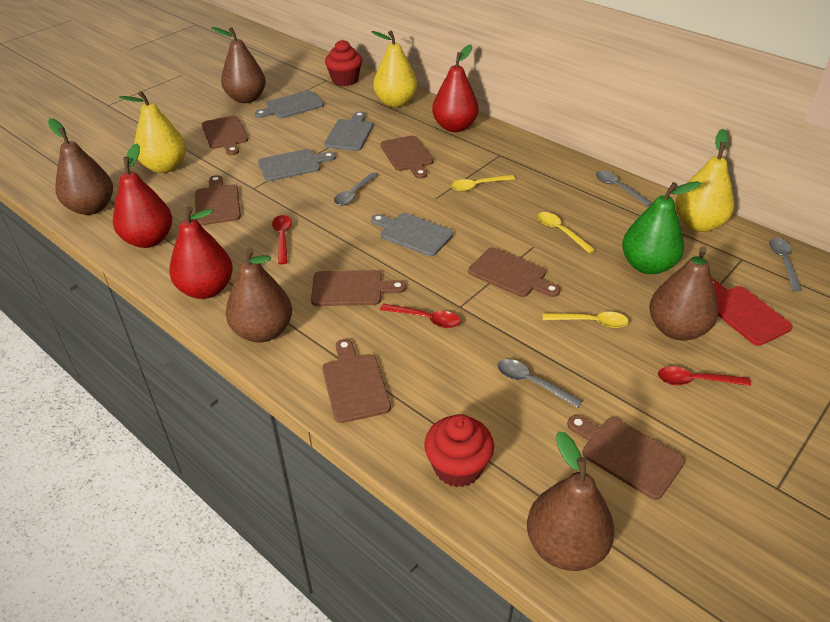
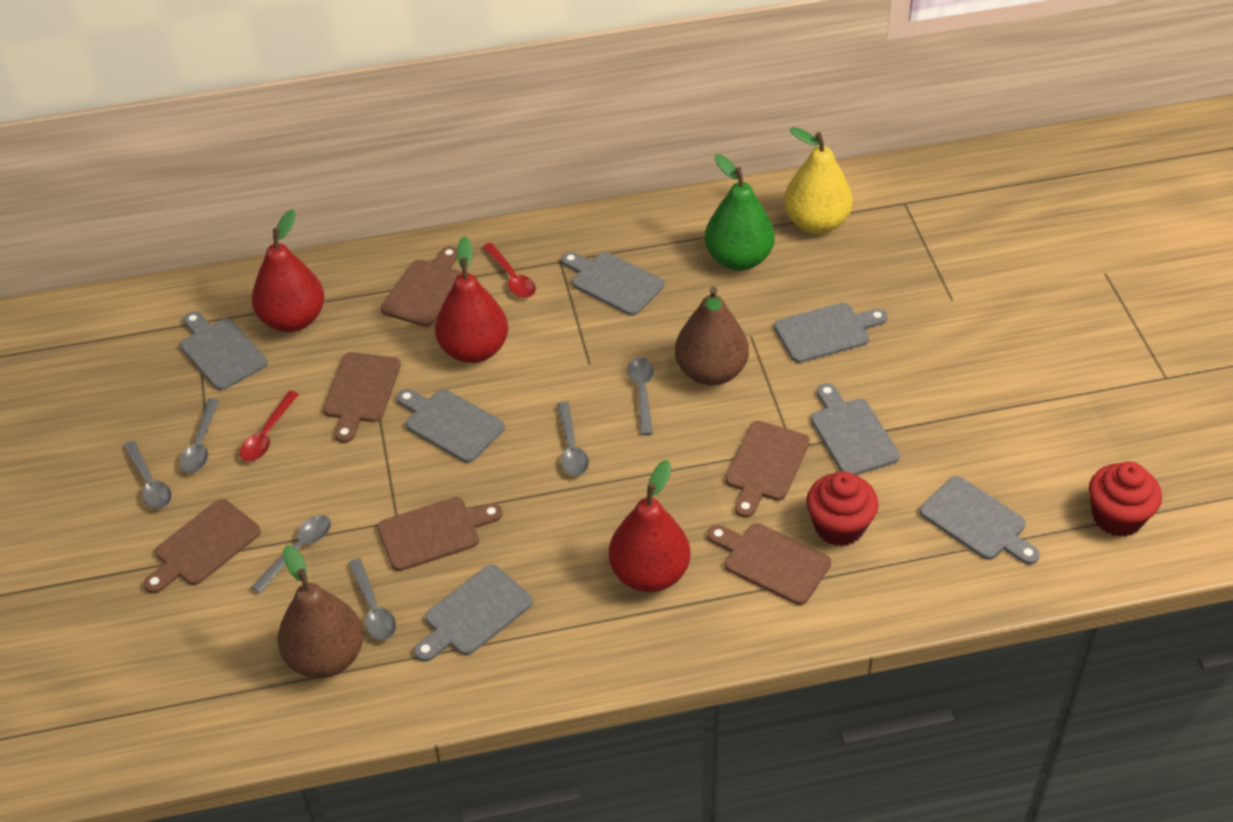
brown cutting board: [195,175,241,225] [202,116,248,155] [311,270,406,306] [322,339,391,423] [380,135,433,179] [468,247,560,297] [567,415,685,500] = 7 -> [144,499,261,594] [323,352,401,443] [377,497,503,571] [381,246,463,327] [707,523,831,605] [725,421,810,518] = 6
brown pear: [48,118,113,215] [211,27,266,103] [226,248,292,343] [527,431,615,571] [649,246,718,341] = 5 -> [278,545,363,678] [675,286,749,386] = 2
grey cutting board: [255,90,324,118] [258,149,336,181] [324,111,373,151] [371,213,454,256] = 4 -> [180,312,268,390] [397,389,505,463] [414,565,533,662] [561,252,664,316] [774,303,888,363] [811,383,900,475] [919,476,1040,565] = 7
grey spoon: [334,172,379,206] [498,359,582,408] [596,171,652,207] [769,238,802,291] = 4 -> [123,441,172,509] [180,398,220,473] [251,515,331,593] [349,558,396,641] [557,402,589,476] [627,357,654,435] = 6
red cutting board: [712,278,793,346] = 1 -> none = 0
red spoon: [272,215,292,264] [380,303,461,328] [658,366,751,386] = 3 -> [240,391,299,462] [483,243,536,298] = 2
yellow pear: [119,91,186,173] [371,31,417,107] [675,129,734,232] = 3 -> [784,127,853,234] = 1
yellow spoon: [451,175,515,191] [537,212,595,254] [543,312,629,328] = 3 -> none = 0

